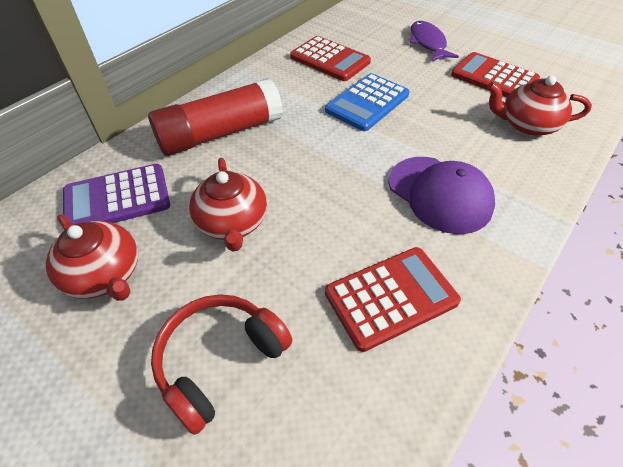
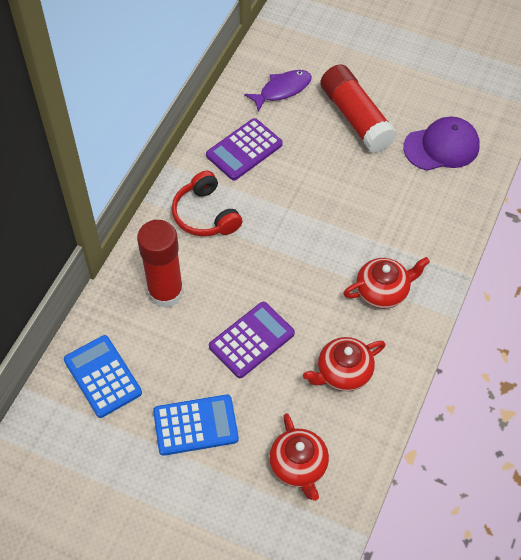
blue calculator: [325,73,409,131] = 1 -> [64,335,142,418] [153,395,239,456] = 2
purple calculator: [63,164,170,225] = 1 -> [206,118,283,180] [209,302,295,378] = 2
red calculator: [290,36,371,81] [325,247,461,352] [451,52,540,97] = 3 -> none = 0
red glue stick: [148,78,283,156] = 1 -> [137,220,184,308] [320,64,397,153] = 2

